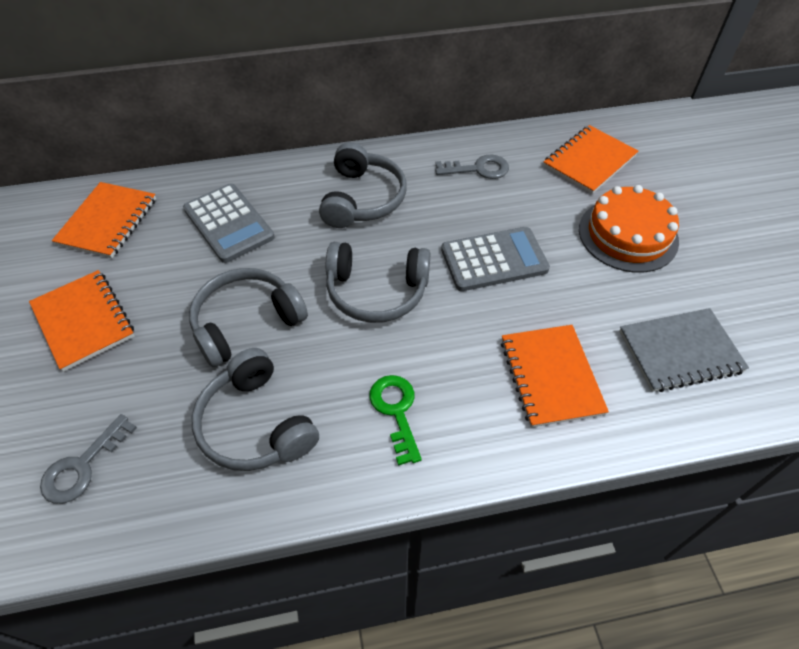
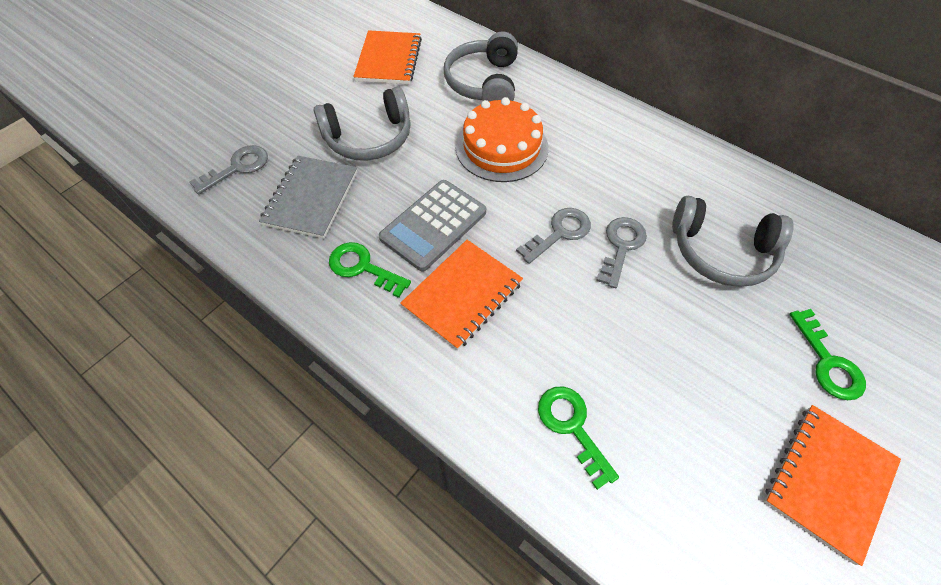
green key: [369,375,422,466] = 1 -> [329,242,411,298] [538,387,619,490] [789,309,866,400] = 3
grey calculator: [183,183,275,263] [441,227,550,291] = 2 -> [379,180,486,271] = 1
grey headphones: [189,268,308,367] [192,348,319,471] [319,142,407,228] [326,242,430,323] = 4 -> [314,87,411,161] [444,31,518,101] [672,196,794,287] = 3
grey key: [40,414,137,504] [435,155,509,179] = 2 -> [190,145,268,195] [516,208,591,264] [596,217,647,288] = 3
orange notebook: [29,270,135,372] [52,182,156,258] [501,325,609,428] [543,125,638,194] = 4 -> [353,30,422,84] [400,240,523,350] [764,405,901,566] = 3

